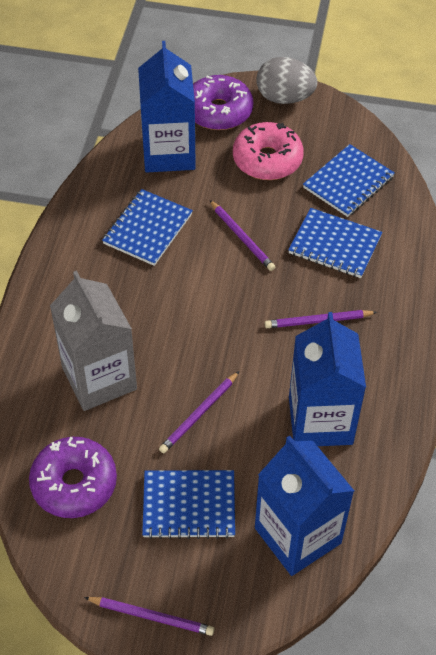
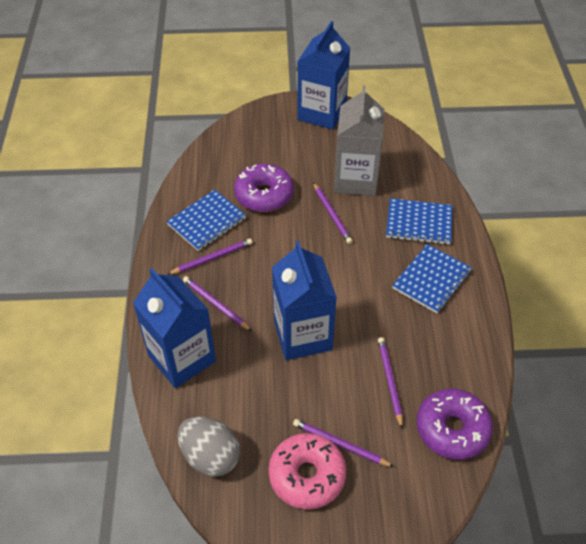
blue notebook: [102,189,193,266] [142,470,235,539] [288,208,382,278] [303,144,395,217] = 4 -> [166,190,246,251] [386,198,453,245] [392,244,472,313] = 3
purple pencil: [84,597,215,636] [159,371,239,453] [210,200,275,271] [265,310,377,328] = 4 -> [167,239,252,275] [183,276,252,331] [293,419,394,467] [313,182,353,244] [378,337,403,428] = 5

